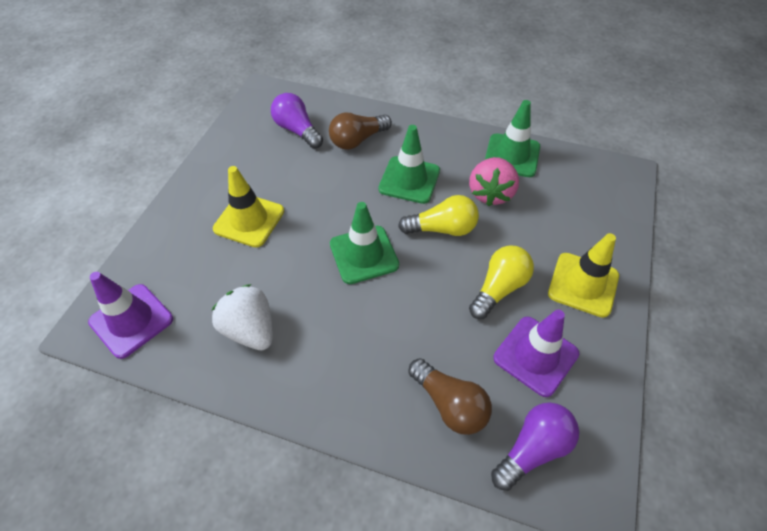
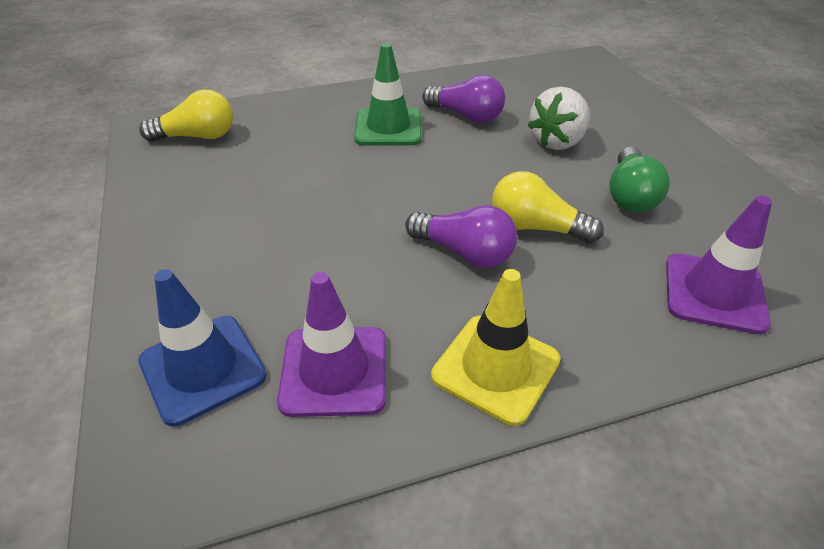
blue traffic cone: none = 0 -> [138,269,267,426] = 1
brown light bulb: [329,112,392,150] [408,358,492,435] = 2 -> none = 0
green light bulb: none = 0 -> [609,147,670,212] = 1
green traffic cone: [330,202,399,284] [378,125,440,204] [485,100,540,177] = 3 -> [354,43,422,145] = 1
pink strawberry: [469,157,519,206] = 1 -> none = 0
yellow traffic cone: [213,166,284,247] [548,233,619,318] = 2 -> [431,269,561,426] = 1

